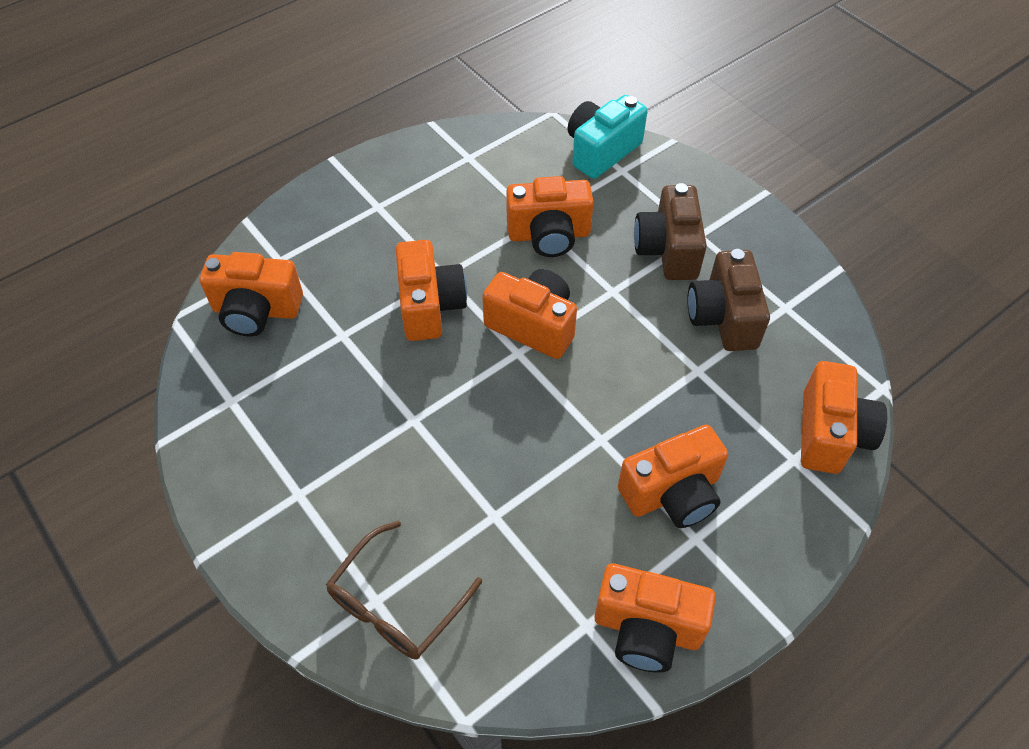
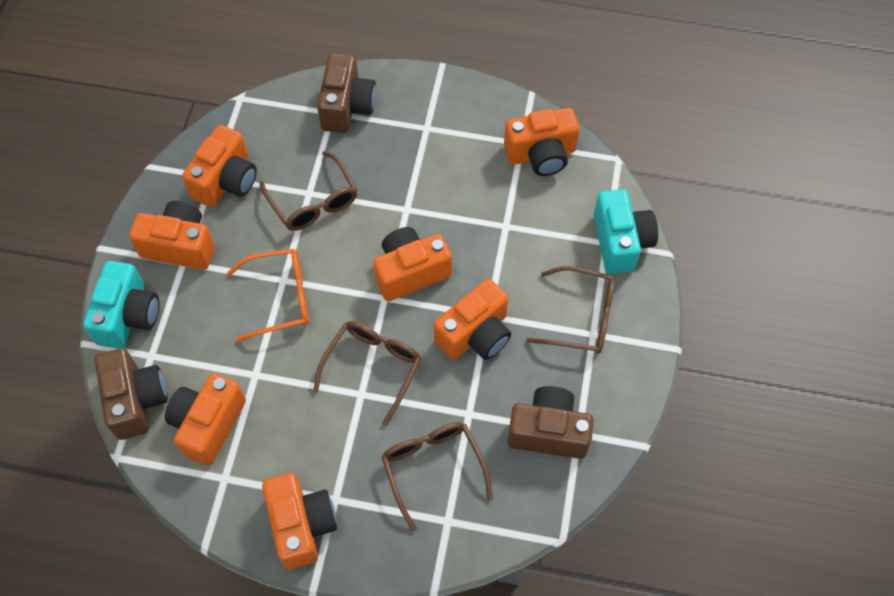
brown camera: [634,183,707,280] [687,249,770,351] = 2 -> [94,348,168,440] [317,53,376,133] [507,386,594,459] = 3
brown glasses: [326,520,482,660] = 1 -> [260,151,357,231] [313,321,421,426] [382,422,493,531] [526,266,615,354] = 4
orange glasses: none = 0 -> [227,249,309,342] = 1
turquoise camera: [568,95,648,179] = 1 -> [83,261,159,349] [594,189,658,274] = 2

